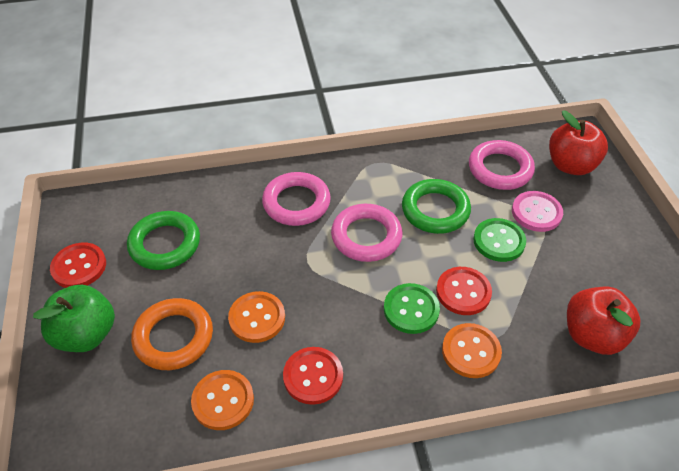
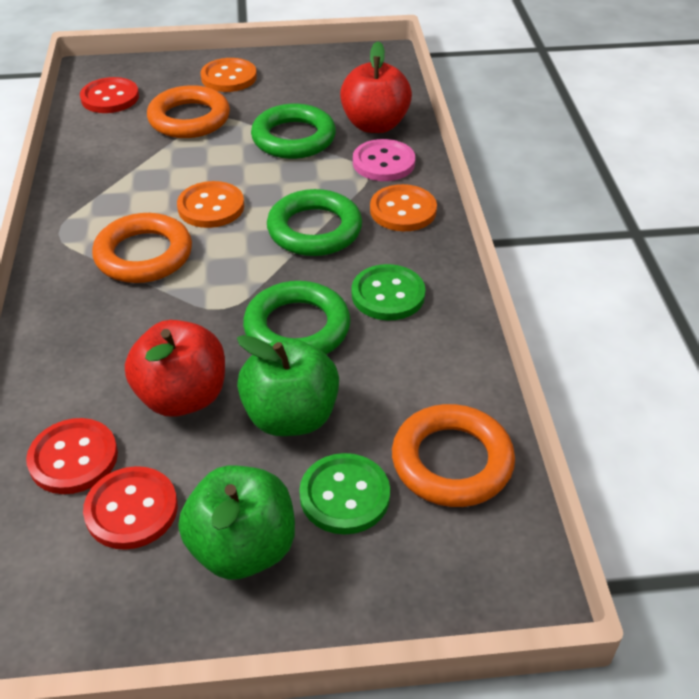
green apple: [33,285,115,352] = 1 -> [178,465,295,580] [237,335,339,436] = 2
green ring: [127,211,200,270] [402,179,471,234] = 2 -> [243,281,351,354] [251,104,336,159] [267,189,362,256] = 3
orange ring: [131,298,213,370] = 1 -> [92,213,192,283] [147,85,230,138] [392,404,515,507] = 3
pink ring: [262,172,331,226] [331,204,402,262] [469,140,535,190] = 3 -> none = 0

